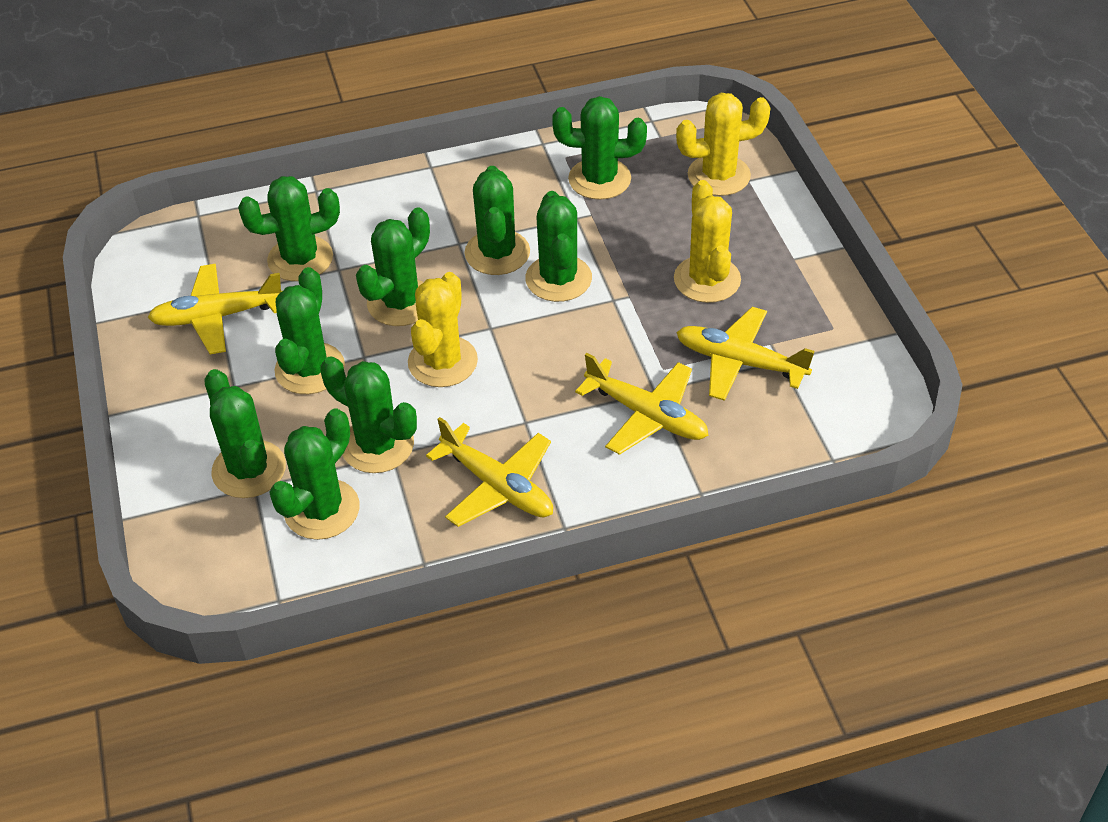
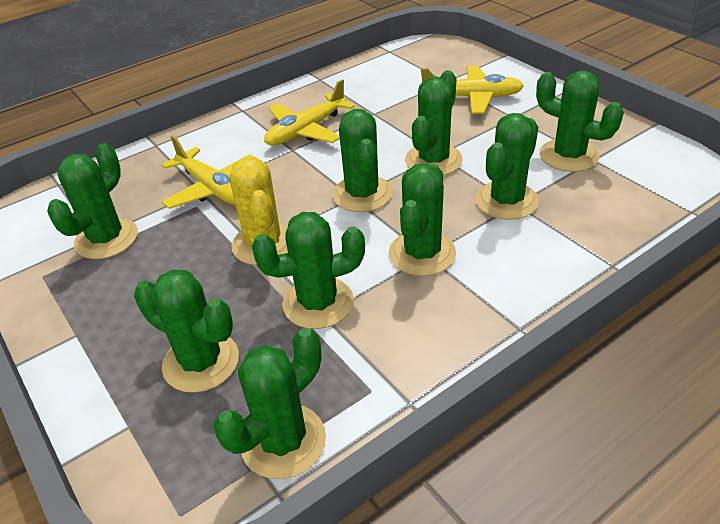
yellow cactus: [408,272,478,387] [674,180,741,303] [676,93,770,196] = 3 -> [230,157,288,265] = 1
yellow plane: [148,264,282,354] [426,417,553,527] [575,353,708,455] [676,307,815,401] = 4 -> [162,135,254,209] [264,79,355,146] [421,65,524,114] = 3

